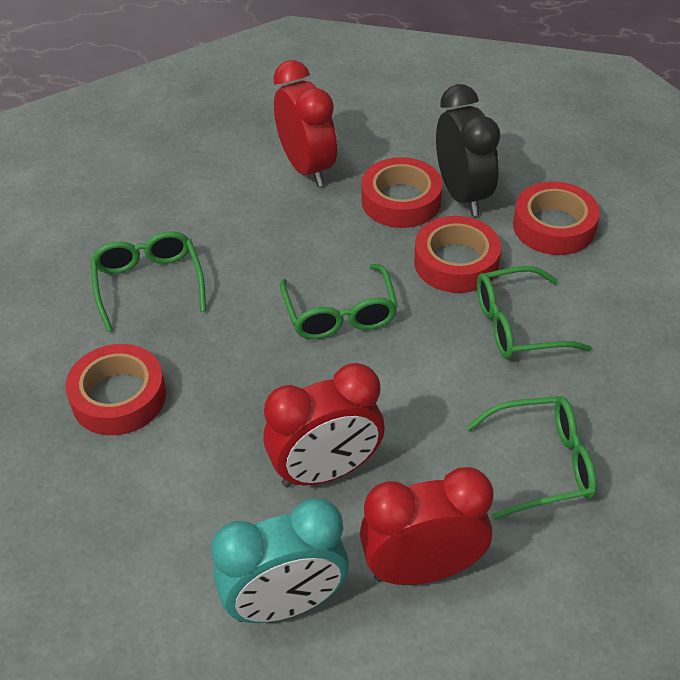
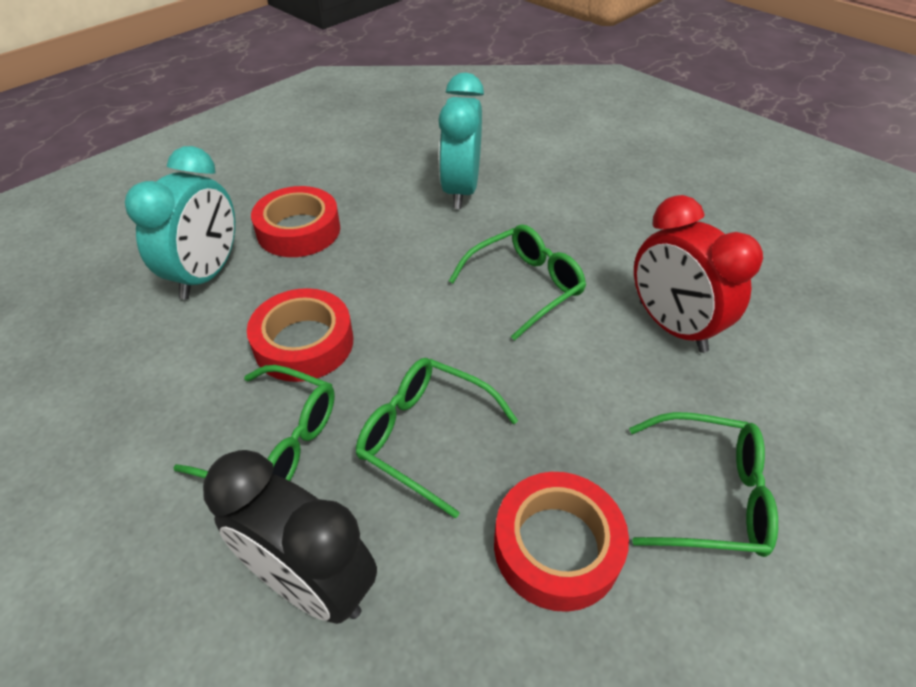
red clock: [263,363,385,488] [274,60,337,187] [360,467,494,585] = 3 -> [634,195,763,353] = 1
red tape: [65,344,166,435] [362,157,442,228] [414,216,501,293] [513,182,600,255] = 4 -> [247,288,353,382] [251,186,340,257] [494,472,629,612] = 3
turquoise clock: [211,498,349,623] = 1 -> [125,146,235,299] [438,73,484,209] = 2

